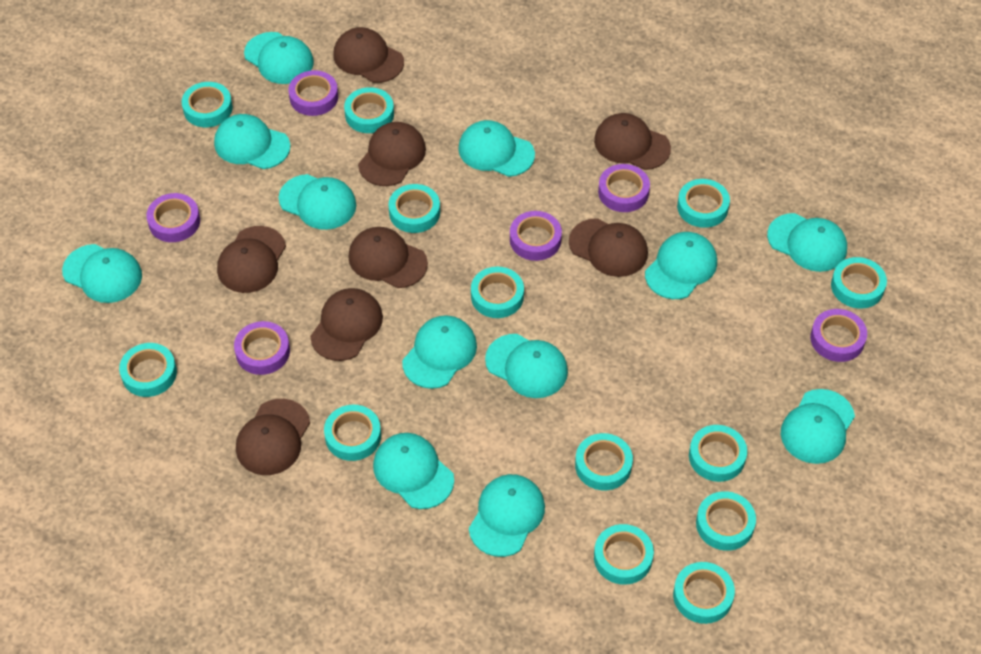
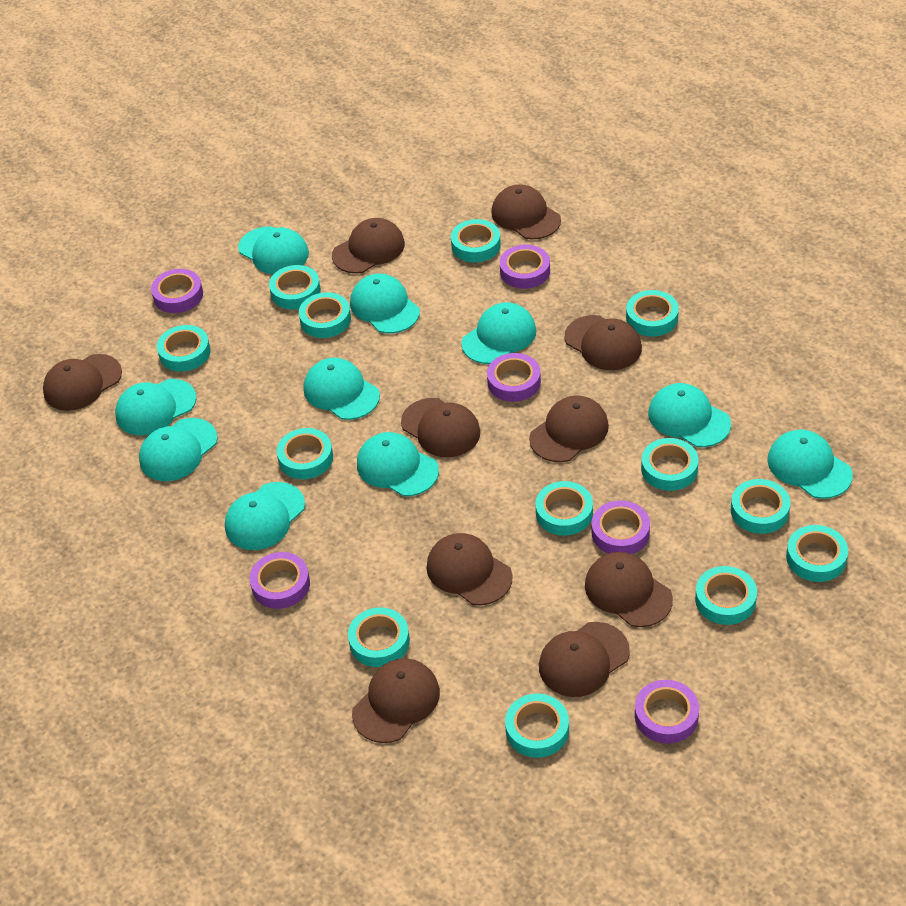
brown cap: [217,226,286,293] [236,399,310,475] [310,288,383,361] [333,27,404,83] [348,227,428,288] [358,122,426,186] [569,218,648,277] [594,113,671,170] = 8 -> [43,354,122,411] [332,218,405,274] [352,658,440,743] [401,398,480,457] [427,533,512,605] [491,184,561,239] [529,395,609,462] [539,622,630,697] [565,315,642,370] [585,552,673,627] = 10
turquoise cap: [62,244,142,303] [214,114,290,169] [244,32,314,84] [279,174,356,230] [373,433,454,509] [402,315,477,389] [458,120,535,177] [469,474,545,557] [485,334,568,398] [645,232,717,299] [767,213,847,272] [781,389,855,464] = 12 -> [115,379,196,435] [139,418,218,481] [225,482,305,550] [238,227,309,275] [304,358,380,420] [350,273,420,333] [357,432,439,496] [461,302,537,364] [648,383,731,447] [767,430,853,499] = 10

